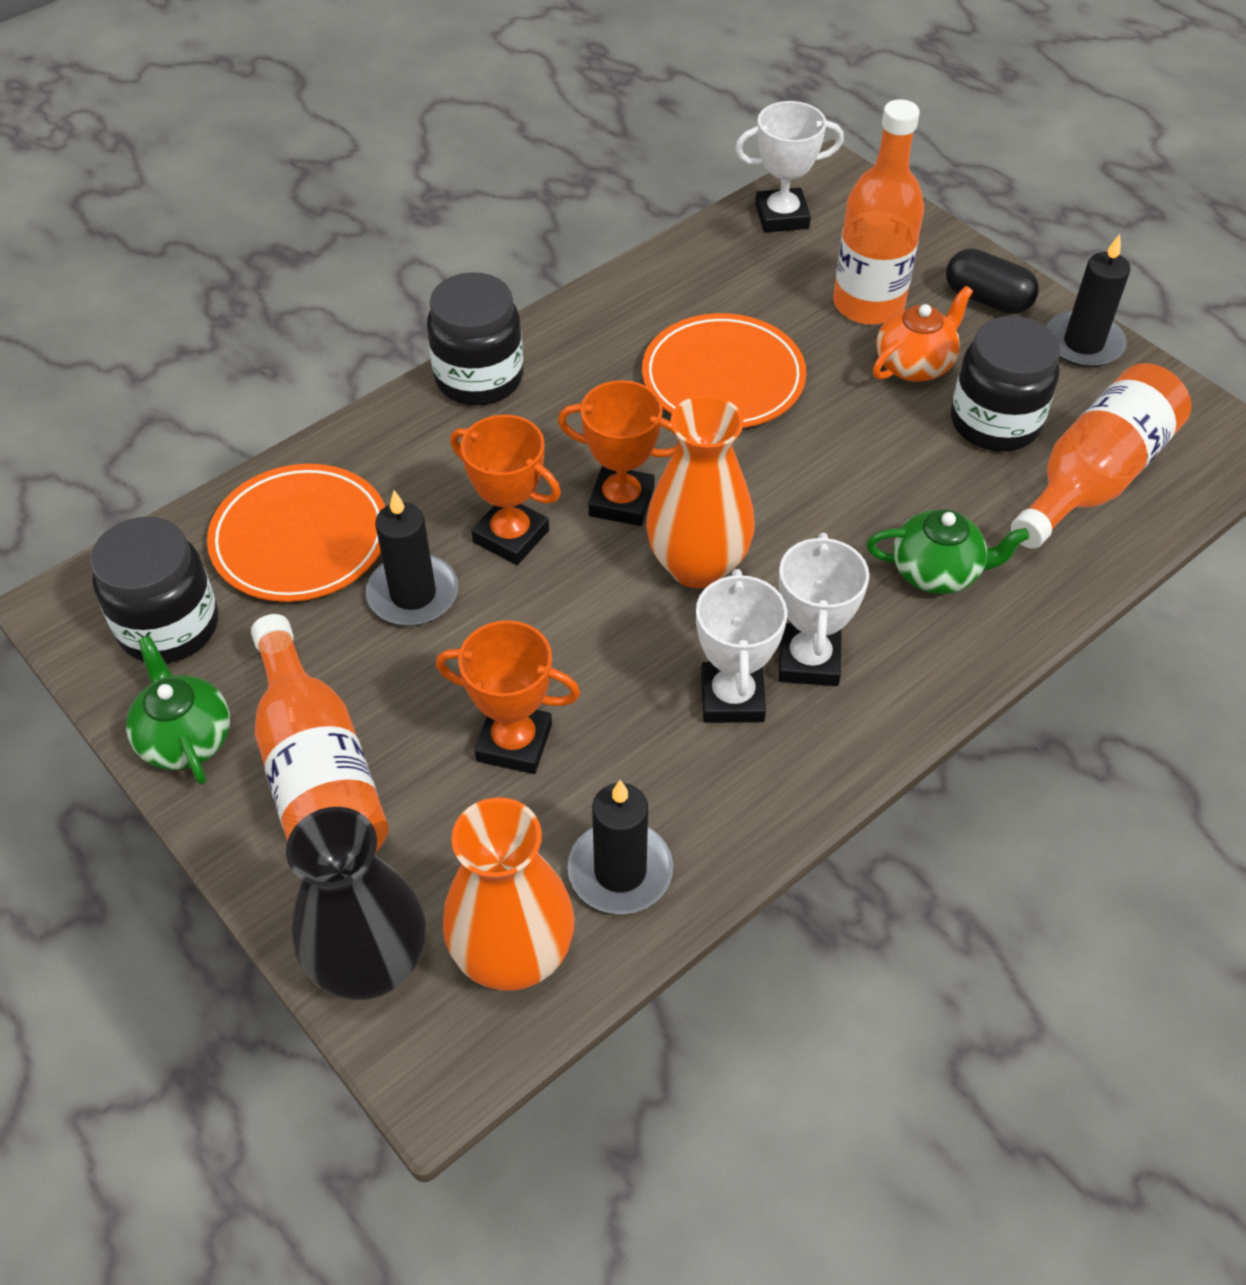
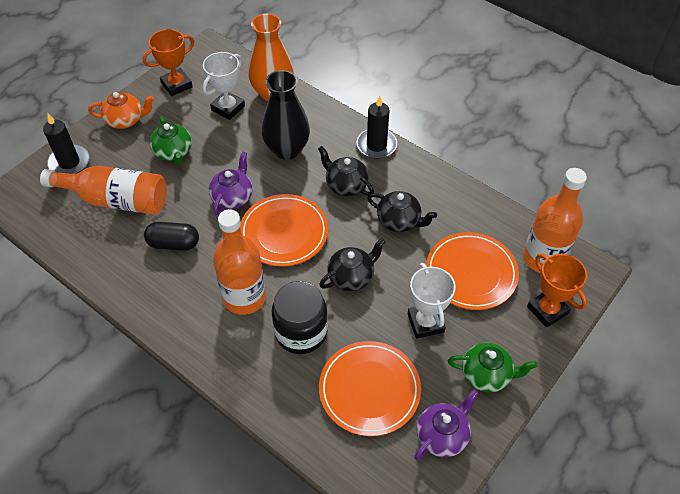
black candle: [366,490,459,626] [567,780,673,914] [1046,234,1130,367] = 3 -> [43,114,89,174] [357,95,397,159] = 2
black jar: [90,517,218,663] [427,272,523,406] [951,316,1060,452] = 3 -> [272,281,328,354] = 1
black teapot: none = 0 -> [318,146,374,196] [319,238,386,291] [367,191,437,232] = 3
orange plate: [207,464,385,602] [642,313,806,428] = 2 -> [240,194,328,267] [319,341,421,436] [426,232,519,310] = 3
orange trophy: [436,620,580,774] [450,415,561,565] [558,380,680,526] = 3 -> [143,29,194,96] [527,254,587,328] = 2
orange vase: [443,797,575,991] [646,395,755,588] = 2 -> [248,14,294,101] = 1
purple teapot: none = 0 -> [209,151,253,215] [414,390,478,460] = 2
white trophy: [696,569,787,723] [735,101,844,233] [779,533,869,686] = 3 -> [202,52,245,120] [408,263,456,339] = 2

